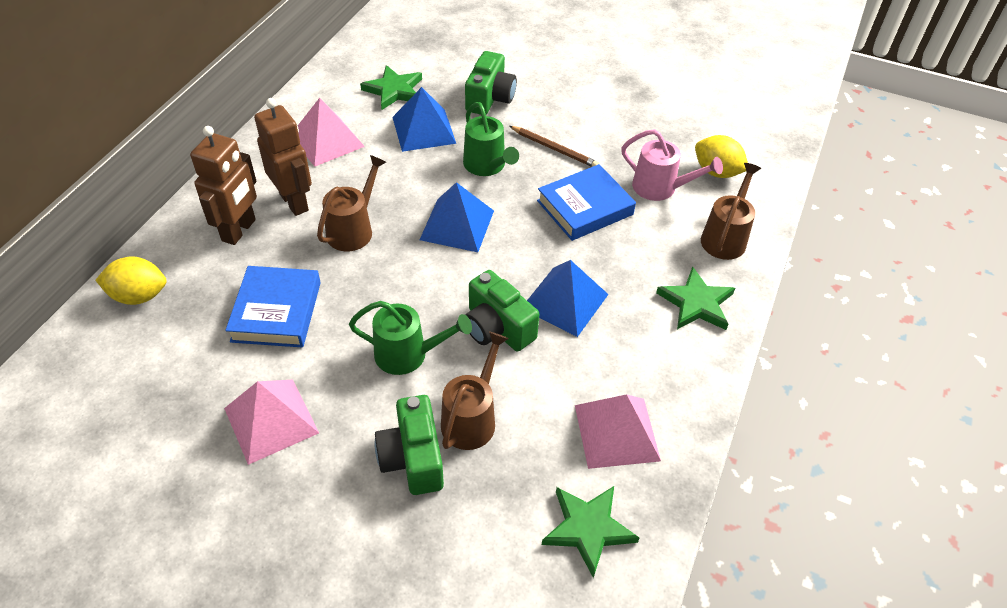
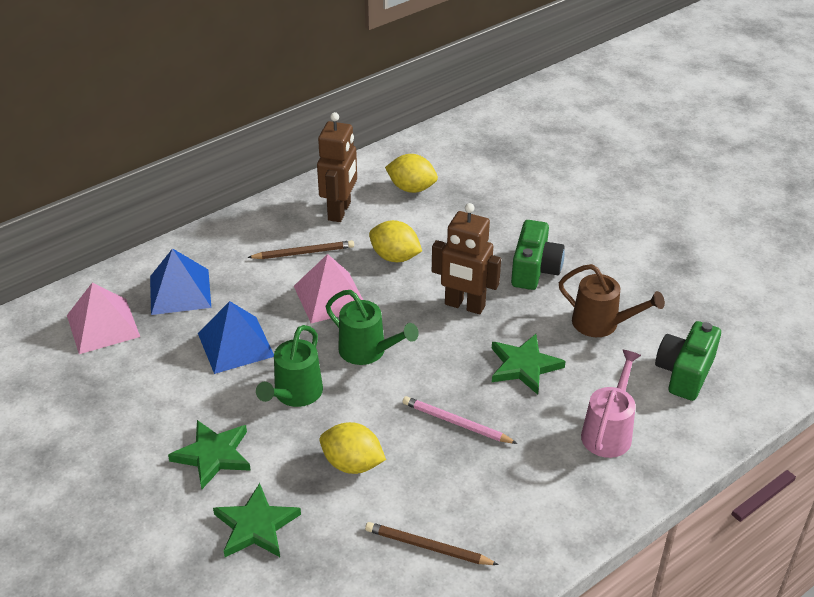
blue book: [225,266,321,347] [537,164,636,241] = 2 -> none = 0
blue pyramid: [393,87,456,152] [420,182,494,252] [527,260,609,337] = 3 -> [150,248,211,315] [198,301,274,374] = 2
brown pencil: [509,126,599,167] = 1 -> [247,240,354,259] [365,522,499,565] = 2
brown watering can: [317,155,386,251] [441,332,509,450] [701,163,761,260] = 3 -> [559,264,665,337] = 1
green camera: [375,395,444,495] [465,51,517,115] [466,270,540,351] = 3 -> [511,220,565,290] [655,321,721,401] = 2
pink pencil: none = 0 -> [403,396,518,444] = 1
pink pyramid: [224,380,319,465] [298,98,365,167] [575,394,661,469] = 3 -> [67,282,140,354] [294,254,363,323] = 2
yellow lemon: [96,256,167,305] [695,135,748,178] = 2 -> [320,422,386,474] [369,220,422,262] [385,154,438,193] = 3

